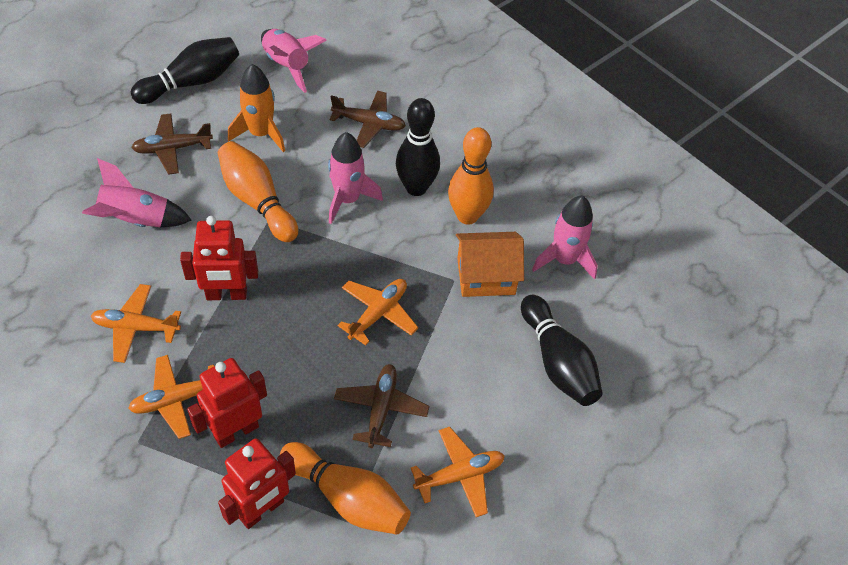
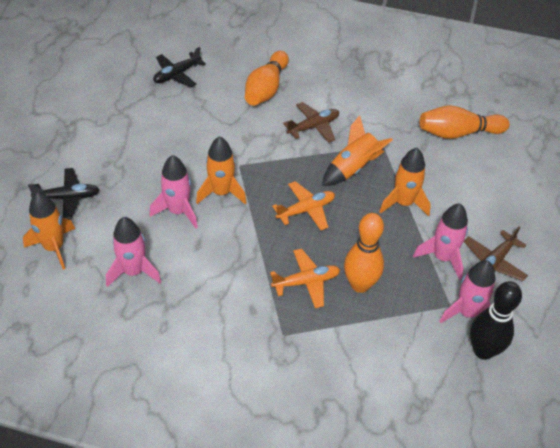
black bowling pin: [131,37,239,104] [396,98,440,196] [521,295,603,406] = 3 -> [470,281,522,360] = 1
black plane: none = 0 -> [28,168,99,219] [153,47,206,88] = 2
brown plane: [131,113,213,175] [329,91,406,148] [334,364,429,448] = 3 -> [283,102,339,143] [464,226,528,281] = 2
orange house: [456,232,524,297] = 1 -> none = 0
orange plane: [91,284,181,363] [128,355,214,439] [338,279,418,346] [411,427,505,517] = 4 -> [270,249,340,308] [272,181,335,230] = 2
orange rocket: [228,64,285,152] = 1 -> [23,192,75,270] [196,136,247,204] [322,115,393,186] [379,148,431,216] = 4
red robot: [180,216,258,300] [187,358,267,448] [218,438,296,529] = 3 -> none = 0

